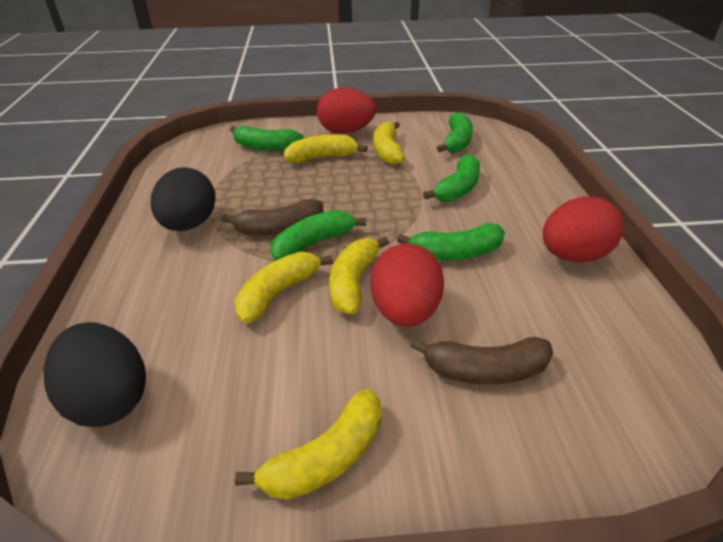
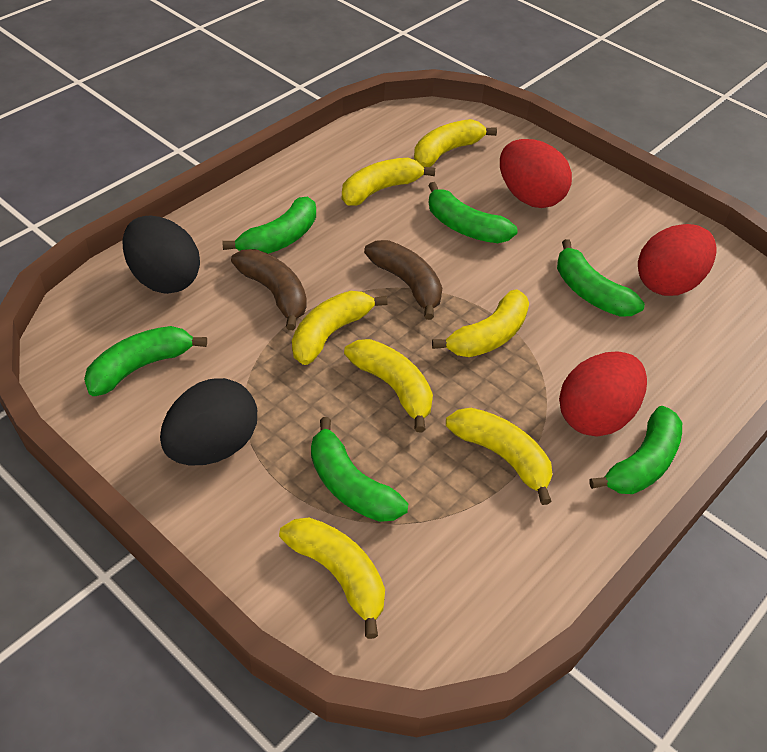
green banana: [230,126,304,151] [271,210,366,260] [397,223,505,260] [423,154,480,202] [437,112,473,153] = 5 -> [84,326,207,396] [222,197,316,254] [311,417,408,522] [428,182,518,243] [557,239,645,317] [589,406,682,494] = 6
yellow banana: [235,252,333,324] [235,389,381,500] [284,134,368,163] [329,236,389,314] [373,122,405,165] = 5 -> [279,518,385,639] [292,291,388,365] [342,158,435,206] [344,339,433,432] [414,119,497,167] [432,290,529,357] [446,408,552,505] = 7

